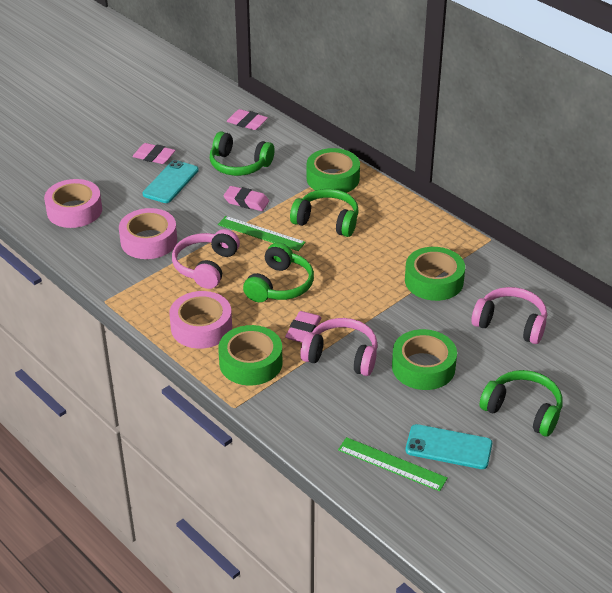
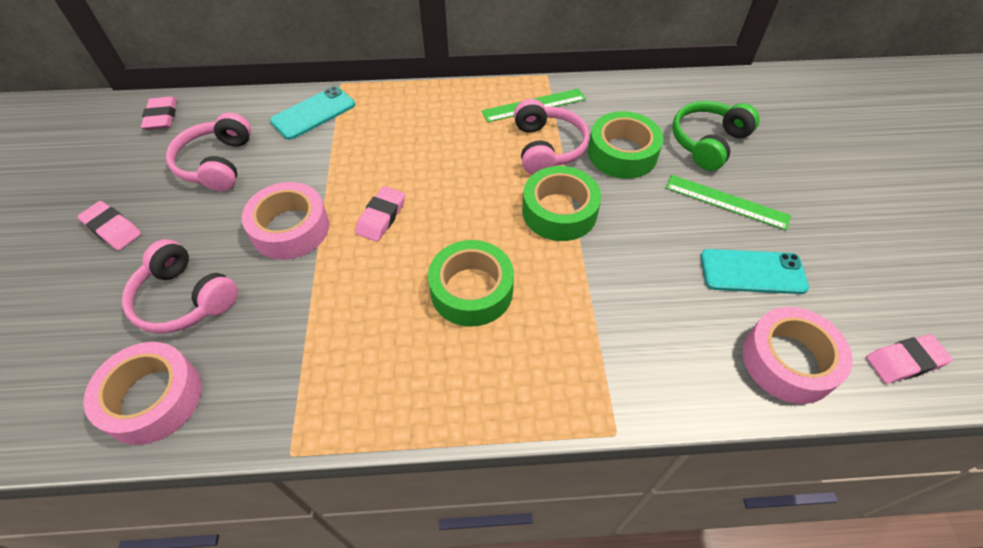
green headphones: [210,131,275,176] [243,242,314,302] [290,189,359,237] [479,370,563,437] = 4 -> [672,101,759,171] = 1
green tape: [218,325,283,386] [307,148,360,193] [392,329,457,390] [405,247,465,301] = 4 -> [428,240,514,327] [522,166,601,241] [588,111,663,179] = 3

